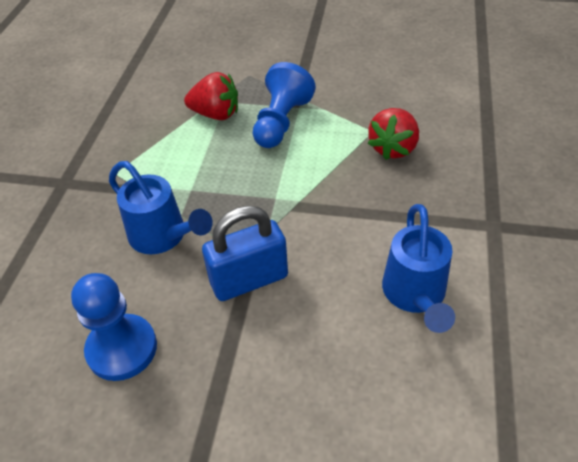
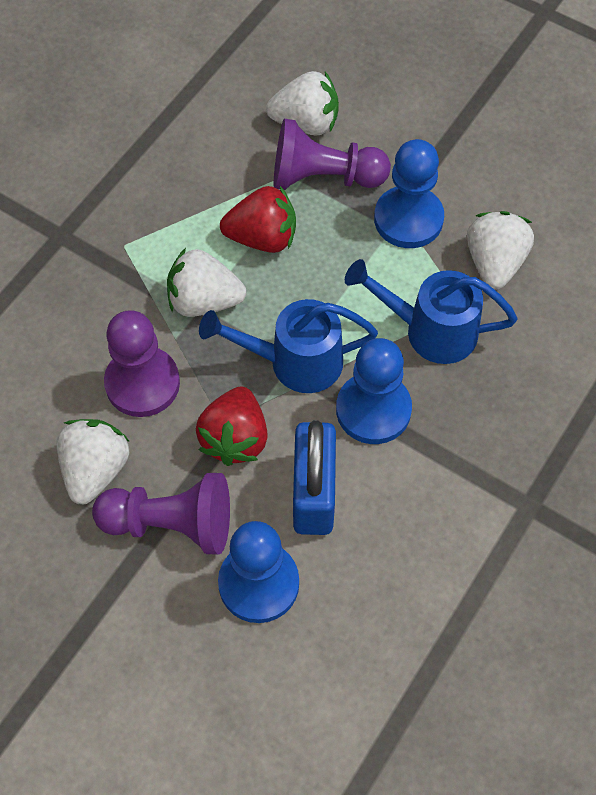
blue pawn: [71,273,157,381] [253,62,316,148] = 2 -> [218,521,299,623] [336,338,412,444] [374,139,444,248] = 3
purple pawn: none = 0 -> [92,473,230,555] [104,310,180,417] [274,119,391,190] = 3
white strawberry: none = 0 -> [57,419,130,504] [167,248,246,317] [266,71,339,136] [467,211,534,289] = 4

